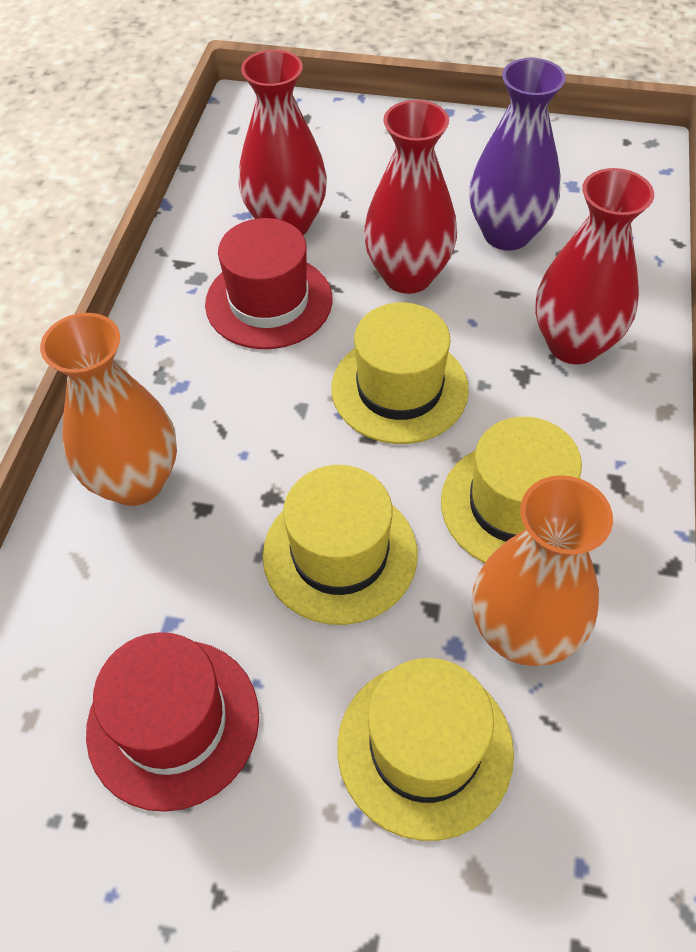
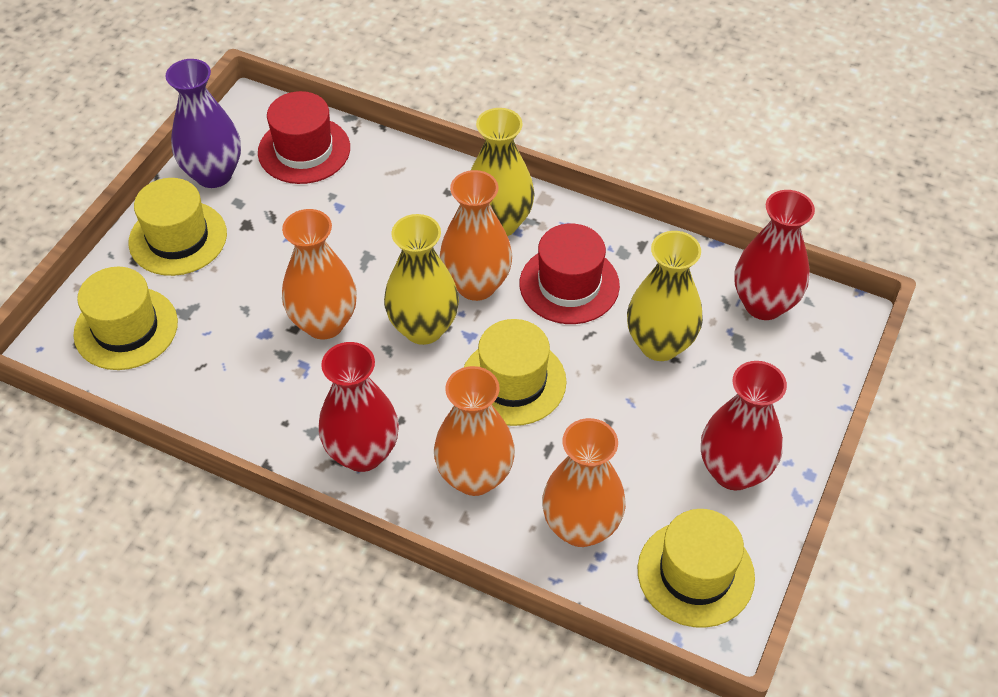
orange vase: [40,313,177,506] [472,475,613,666] = 2 -> [282,209,357,339] [434,366,515,496] [439,170,512,301] [542,418,626,547] = 4
yellow vase: none = 0 -> [384,214,459,345] [470,108,535,236] [627,231,703,361] = 3

